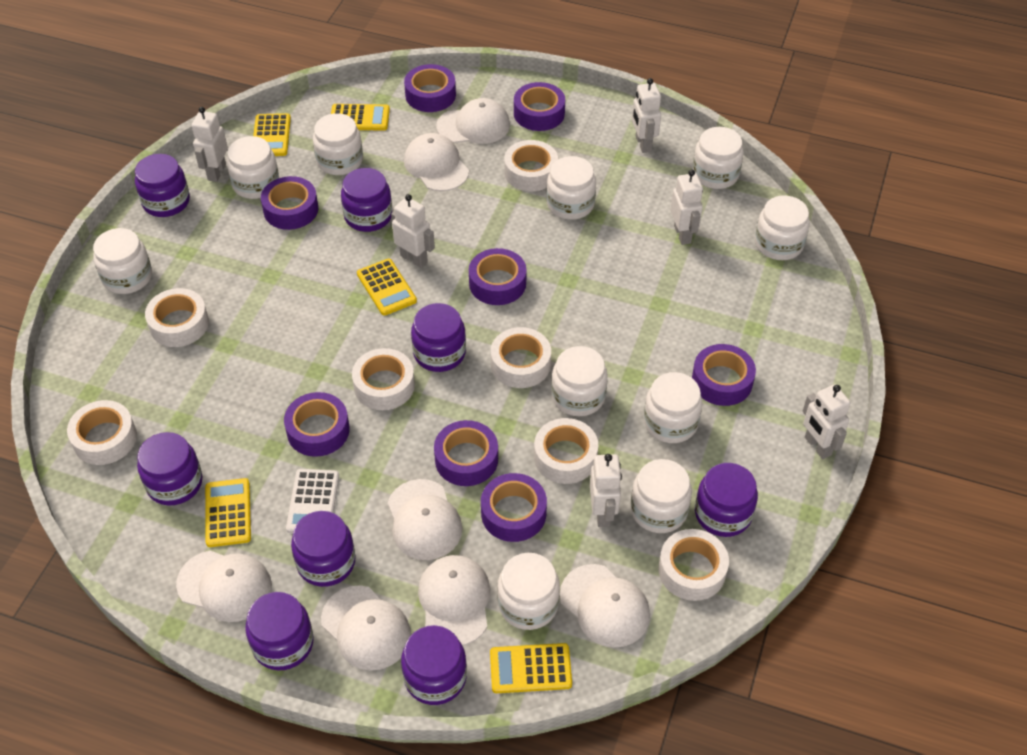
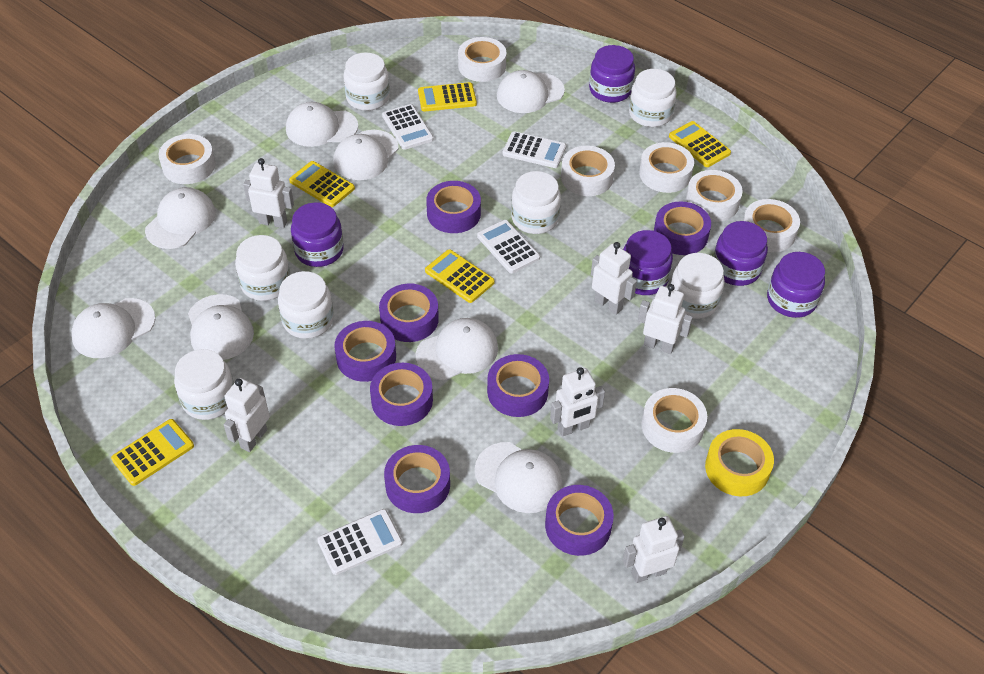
purple jar: [135,154,190,217] [137,432,203,506] [245,592,314,670] [291,511,356,587] [341,168,392,232] [401,625,467,705] [411,303,466,372] [695,463,758,537] = 8 -> [291,203,344,267] [589,45,635,103] [623,230,673,295] [713,221,768,286] [767,252,825,318] = 5
white calculator: [286,469,339,533] = 1 -> [317,509,403,575] [382,104,434,150] [477,220,540,273] [503,131,566,168] = 4
white cap: [176,551,272,622] [321,585,411,670] [387,479,462,560] [404,133,469,191] [418,555,490,646] [436,98,510,144] [560,564,650,647] = 7 -> [71,298,155,358] [145,187,216,249] [188,294,254,360] [286,102,358,147] [333,130,398,180] [416,318,498,381] [475,442,563,513] [497,70,565,113] = 8
white jar: [93,228,152,294] [227,136,279,199] [313,113,363,175] [497,553,560,630] [546,156,596,220] [551,346,608,416] [630,459,692,533] [644,372,702,443] [692,127,744,189] [755,196,810,260] = 10 -> [174,349,234,420] [235,235,290,301] [278,271,334,339] [344,53,390,111] [511,171,561,234] [629,69,677,127] [671,253,725,319] = 7
yellow tape: none = 0 -> [705,429,774,496] = 1

